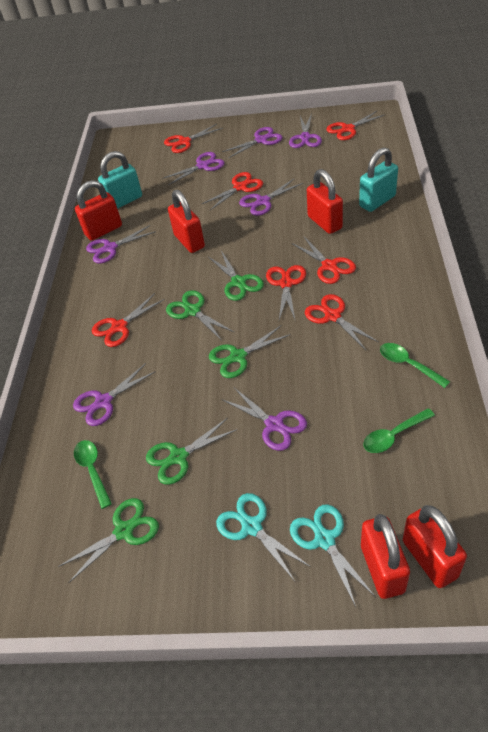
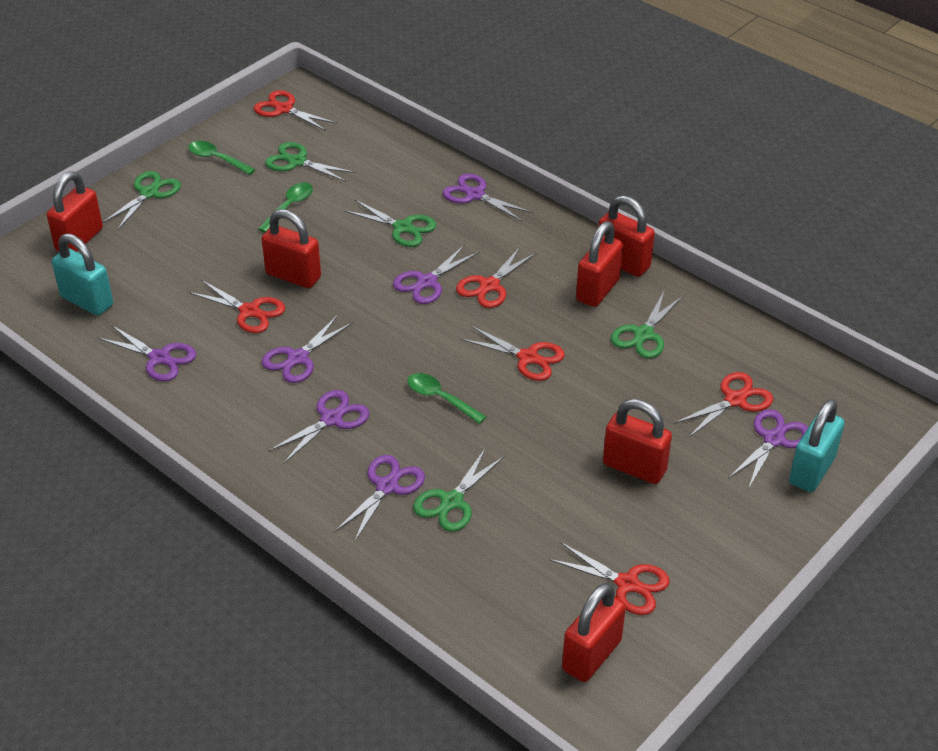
red padlock: [75,180,122,241] [168,190,205,253] [307,169,343,234] [361,514,410,599] [403,505,467,588] = 5 -> [47,172,103,252] [262,209,321,288] [562,583,626,682] [576,221,623,307] [598,195,655,277] [603,399,672,484] = 6
red scissors: [92,293,165,347] [164,124,223,153] [202,172,263,210] [266,265,306,320] [292,236,356,284] [305,294,378,350] [326,111,384,140] = 7 -> [189,280,285,333] [253,90,337,131] [456,246,537,308] [461,326,565,381] [549,542,669,615] [674,372,773,437] = 6
turquoise scissors: [216,493,311,581] [290,504,375,607] = 2 -> none = 0

